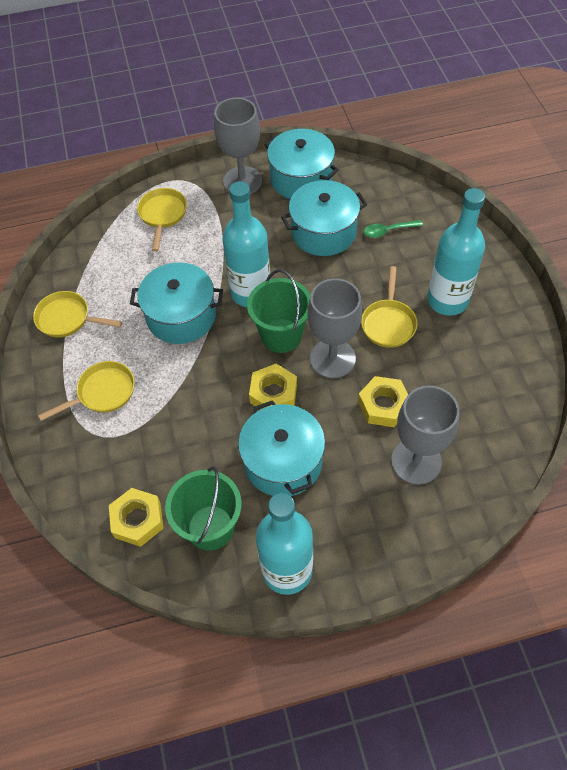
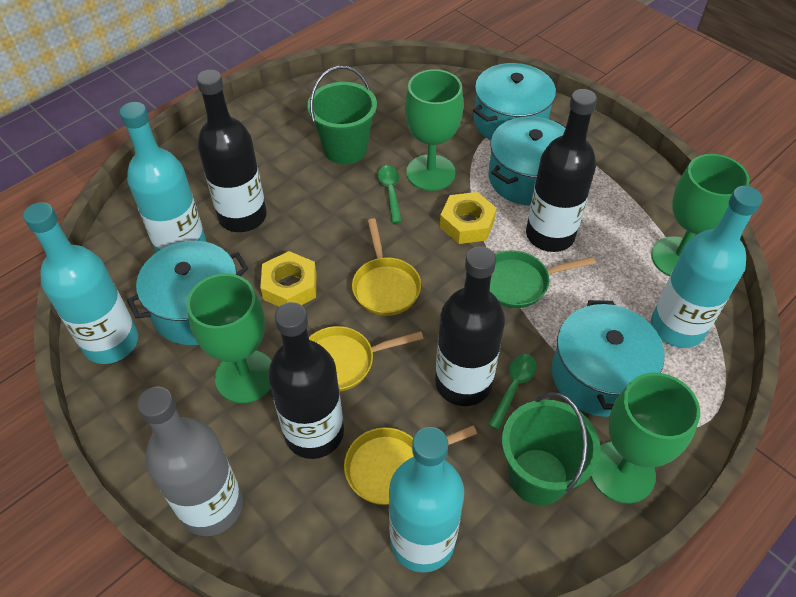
black bottle: none = 0 -> [196,70,267,232] [268,302,344,459] [435,246,505,406] [526,89,597,252] = 4
green goblet: none = 0 -> [187,273,272,403] [405,69,463,191] [591,373,700,503] [651,154,750,276] = 4
green pan: none = 0 -> [489,250,596,308] = 1
green spoon: [363,220,423,238] = 1 -> [378,166,402,223] [488,354,537,430] = 2
grey bottle: none = 0 -> [137,387,243,536] = 1
grey goblet: [214,98,262,194] [308,278,362,379] [391,385,459,485] = 3 -> none = 0
turquoise bottle: [223,181,271,307] [256,493,313,595] [427,188,485,316] = 3 -> [23,202,138,364] [120,102,206,253] [389,427,464,573] [651,186,762,348] = 4
yellow nut: [109,488,164,547] [249,364,297,410] [358,376,408,427] = 3 -> [260,251,316,307] [440,192,497,244] = 2
yellow pan: [33,291,122,337] [38,361,135,421] [137,188,187,252] [361,266,417,348] = 4 -> [309,326,424,392] [344,425,477,505] [352,219,421,316] = 3

